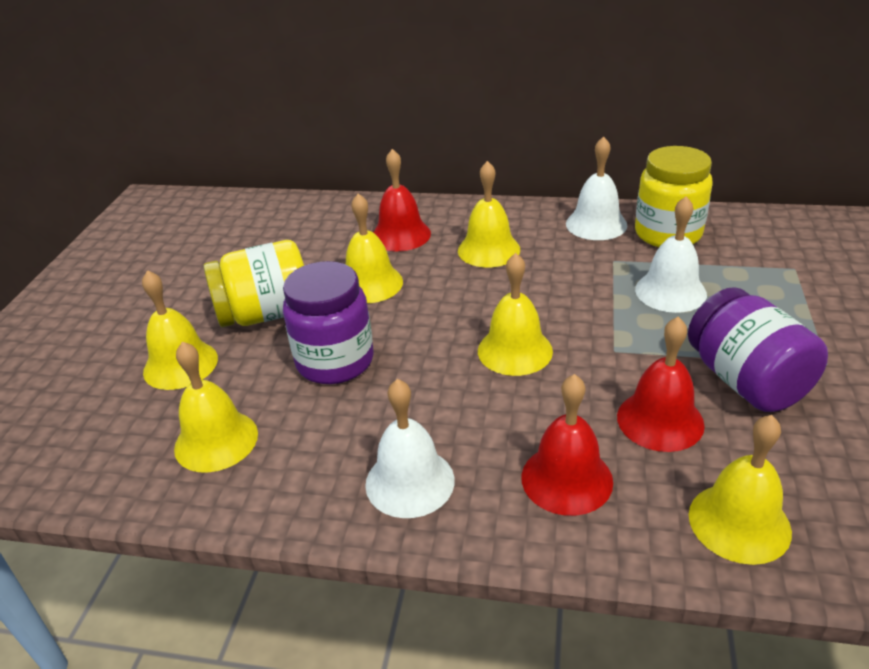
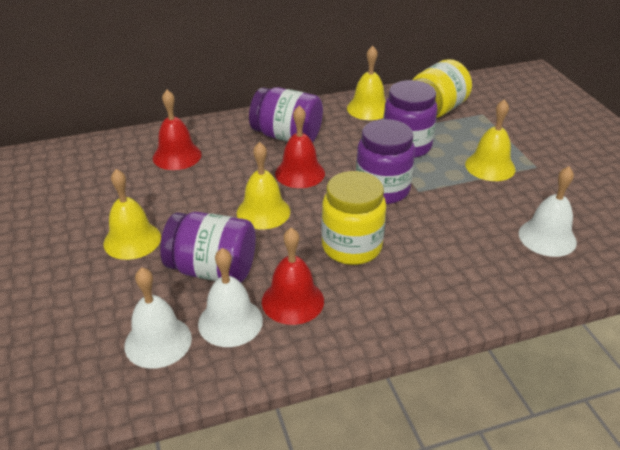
purple jar: [283,261,374,384] [688,287,828,412] = 2 -> [160,212,256,283] [249,87,323,142] [356,119,415,204] [383,80,437,158] = 4
yellow bell: [142,270,218,390] [174,341,258,473] [346,193,403,303] [458,161,520,267] [478,253,553,376] [689,415,792,565] = 6 -> [103,169,161,260] [237,142,290,229] [347,46,386,120] [465,99,516,181] = 4

